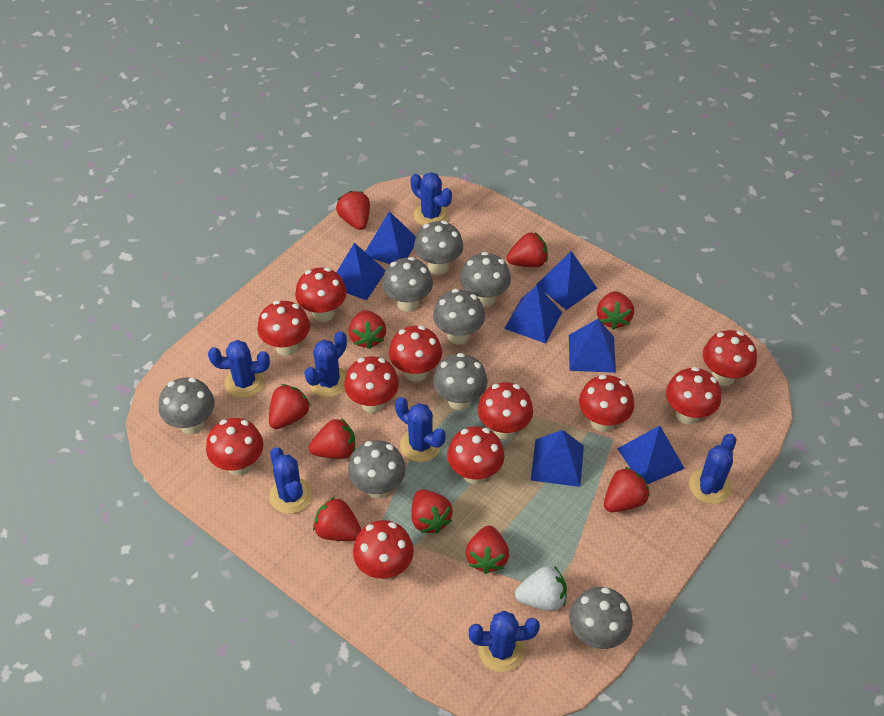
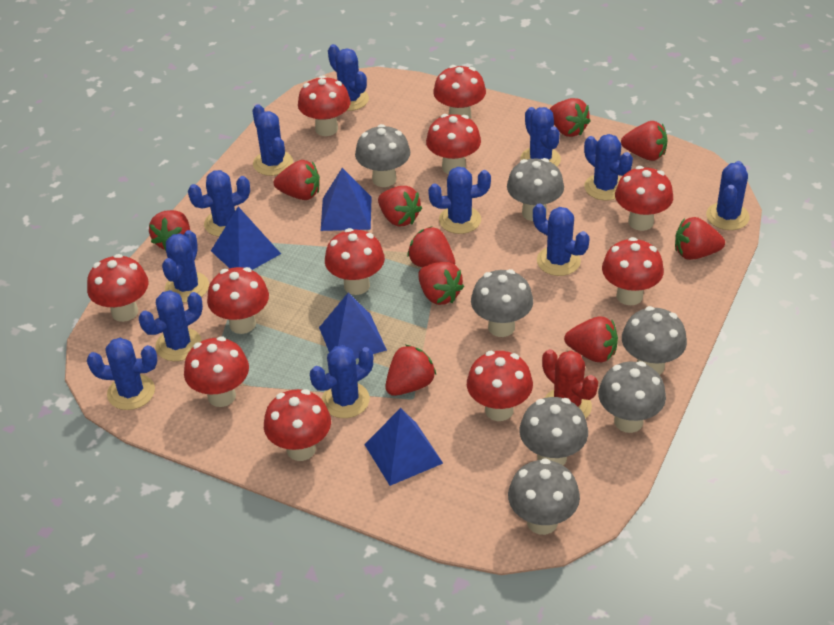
blue cactus: [208,340,270,398] [269,447,312,514] [304,331,347,398] [395,397,446,462] [411,172,452,226] [469,611,540,672] [689,434,736,504] = 7 -> [87,338,157,410] [139,290,203,361] [162,230,209,303] [188,170,250,237] [252,104,293,176] [310,345,373,418] [328,44,369,111] [428,167,491,234] [520,107,561,167] [533,203,589,276] [584,134,633,201] [706,161,750,230] = 12
blue pyramid: [336,243,385,300] [365,211,416,264] [504,285,562,344] [531,430,584,487] [536,251,597,310] [569,319,616,373] [617,426,685,484] = 7 -> [211,207,281,270] [319,293,387,359] [321,168,372,231] [364,408,443,486] = 4
grey mushroom: [159,377,215,434] [348,440,406,499] [382,257,433,312] [414,221,463,275] [433,289,485,345] [433,353,488,410] [460,252,511,307] [569,587,633,649] = 8 -> [355,124,410,187] [471,269,533,337] [507,158,564,221] [508,458,580,535] [520,397,588,465] [598,361,666,433] [622,306,687,375] = 7
red cactus: none = 0 -> [542,349,598,419] = 1
white strawberry: [515,566,567,611] = 1 -> none = 0

